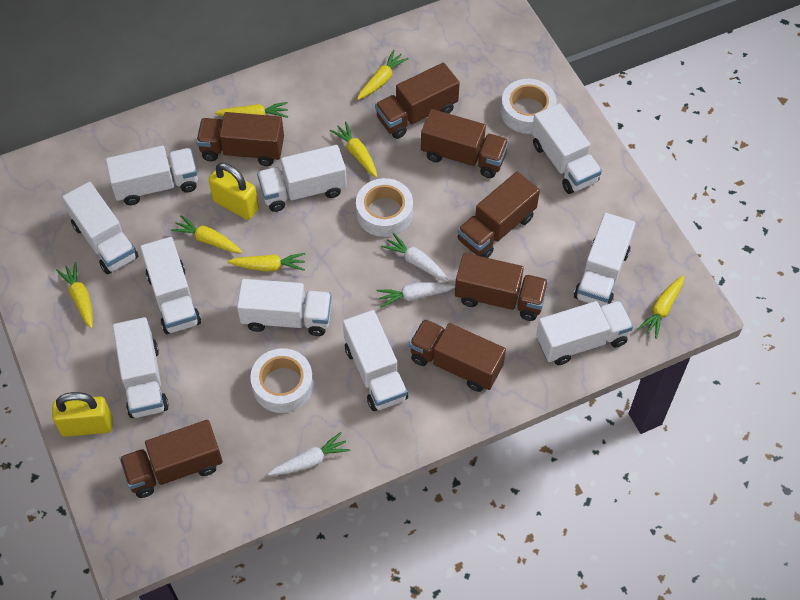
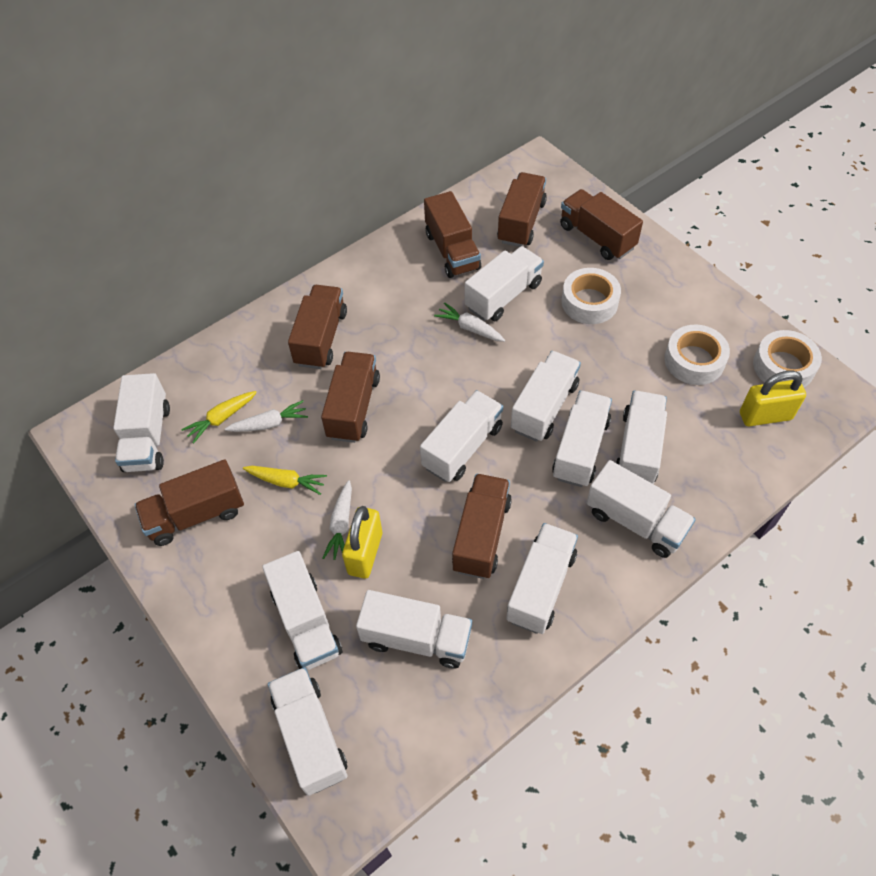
white truck: [62,182,138,274] [106,146,198,205] [113,317,169,418] [140,237,201,334] [237,279,332,336] [257,145,347,212] [343,310,408,411] [532,103,602,194] [536,301,633,365] [574,213,636,307] = 10 -> [113,373,170,472] [262,551,342,670] [268,667,347,796] [356,590,472,668] [420,390,503,482] [465,246,544,321] [506,523,578,634] [511,351,581,442] [552,390,612,487] [586,460,696,558] [616,391,667,484] = 11
yellow carrot: [56,262,93,329] [171,215,242,253] [215,102,288,118] [227,253,305,271] [330,122,378,178] [357,50,409,100] [637,276,684,339] = 7 -> [181,391,257,443] [243,466,327,495] = 2

